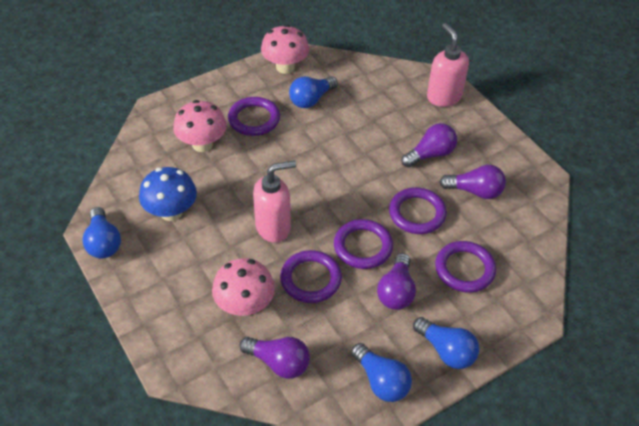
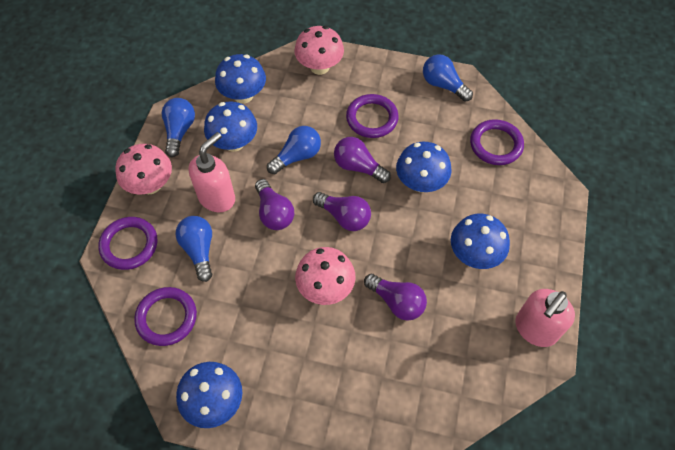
blue mushroom: [139,167,197,221] = 1 -> [176,362,242,428] [204,101,257,152] [215,54,266,104] [396,142,451,192] [451,214,510,269] = 5
purple ring: [228,97,280,136] [280,250,342,303] [334,219,393,269] [389,187,447,234] [435,241,496,293] = 5 -> [98,217,157,270] [134,287,197,346] [346,94,399,138] [470,119,524,165] = 4

